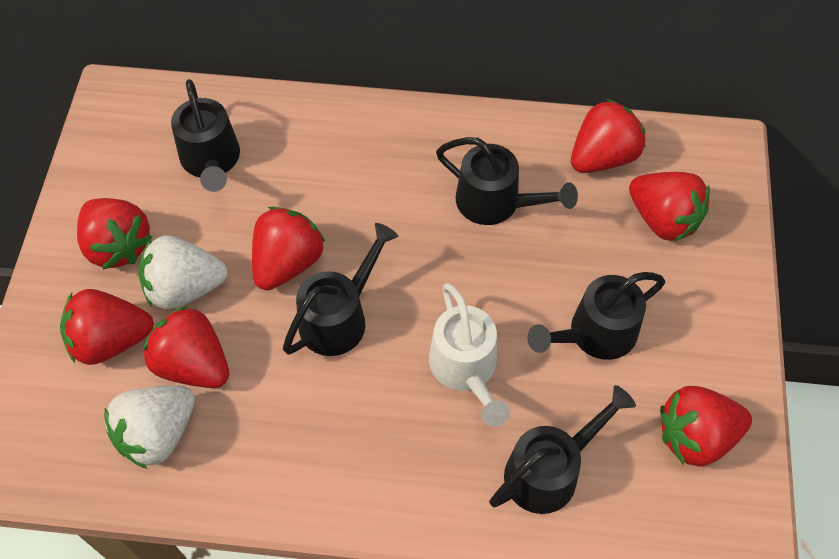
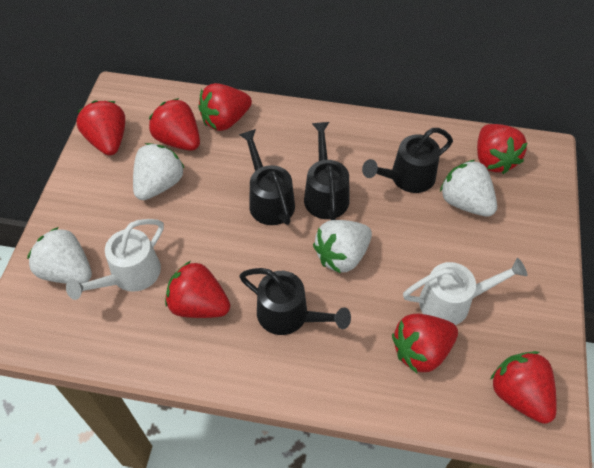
black watering can: [171,79,240,192] [283,223,398,356] [436,137,578,225] [489,385,636,514] [527,272,665,360] = 5 -> [239,129,295,225] [239,268,351,335] [304,122,349,220] [362,128,453,193] = 4
white strawberry: [104,385,195,469] [139,235,228,309] = 2 -> [27,227,92,284] [133,143,185,200] [313,220,372,274] [440,160,497,217] = 4
white watering can: [429,283,510,427] = 1 -> [66,219,164,300] [403,258,528,325] = 2

